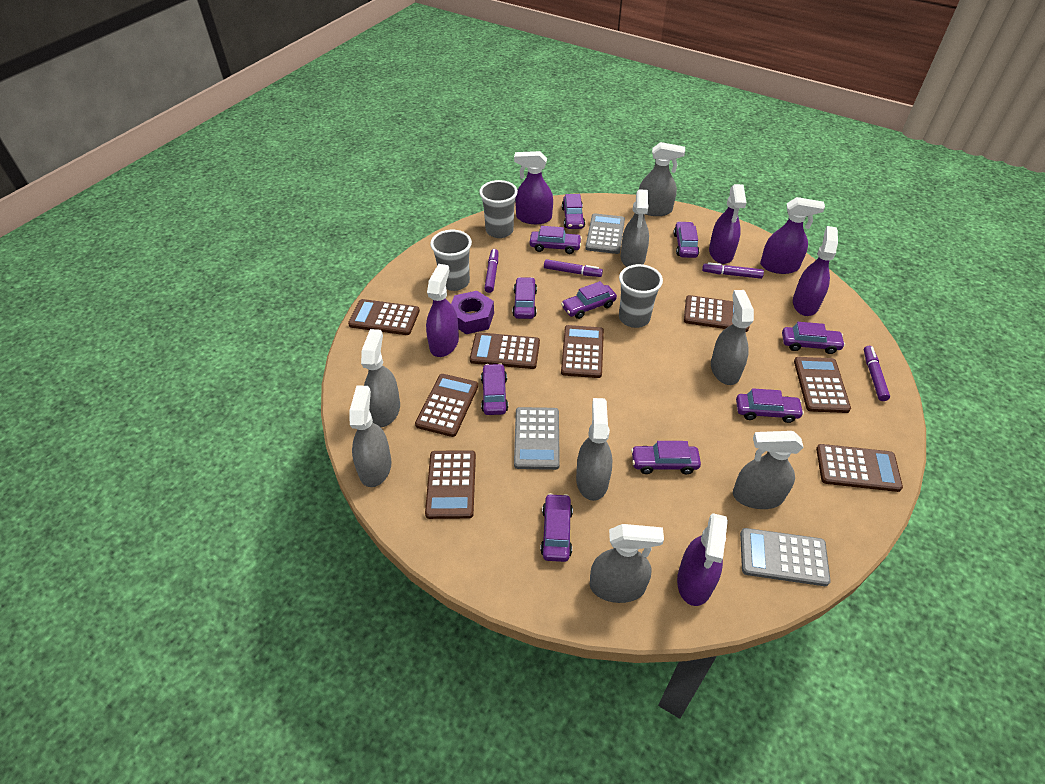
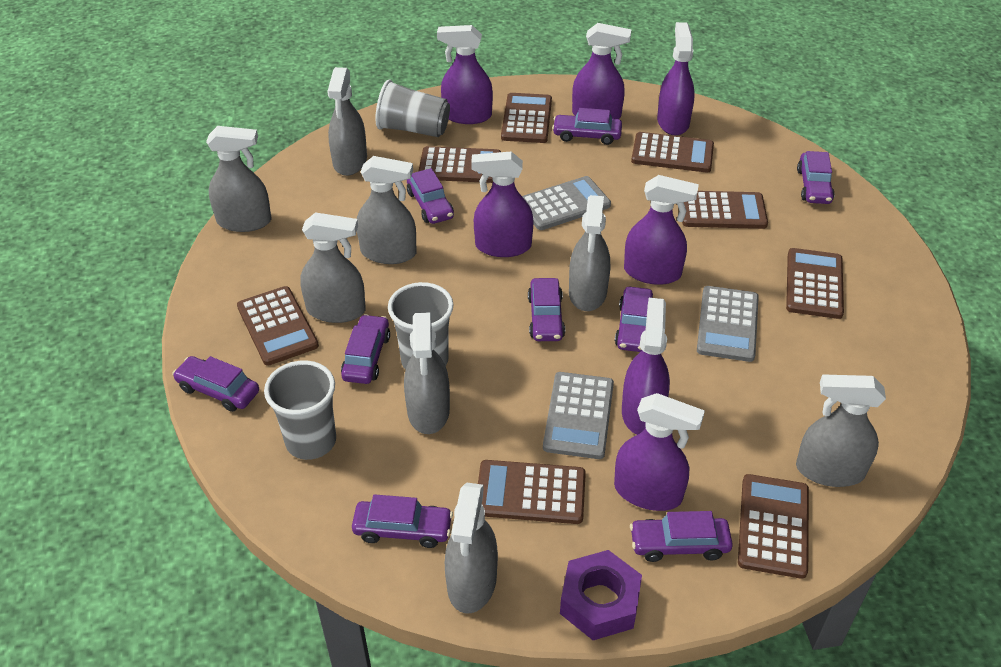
purple car: [481,363,508,415] [512,277,537,319] [530,226,582,254] [540,493,573,562] [561,281,617,319] [562,194,585,229] [631,441,701,474] [673,221,699,258] [736,388,804,423] [782,322,845,354] = 10 -> [172,356,259,412] [341,314,390,384] [352,494,453,548] [407,168,454,224] [528,278,565,341] [552,108,622,145] [615,287,653,352] [630,511,733,562] [797,151,835,204] = 9
purple marker: [484,249,498,293] [544,259,603,277] [702,262,764,279] [864,346,890,401] = 4 -> none = 0
purple spray bottle: [426,264,459,357] [514,151,553,224] [677,513,728,606] [709,184,746,264] [760,197,825,274] [793,226,838,316] = 6 -> [437,25,493,124] [471,152,534,257] [572,23,631,119] [614,393,705,511] [622,298,670,435] [624,175,699,285] [657,22,695,135] = 7

